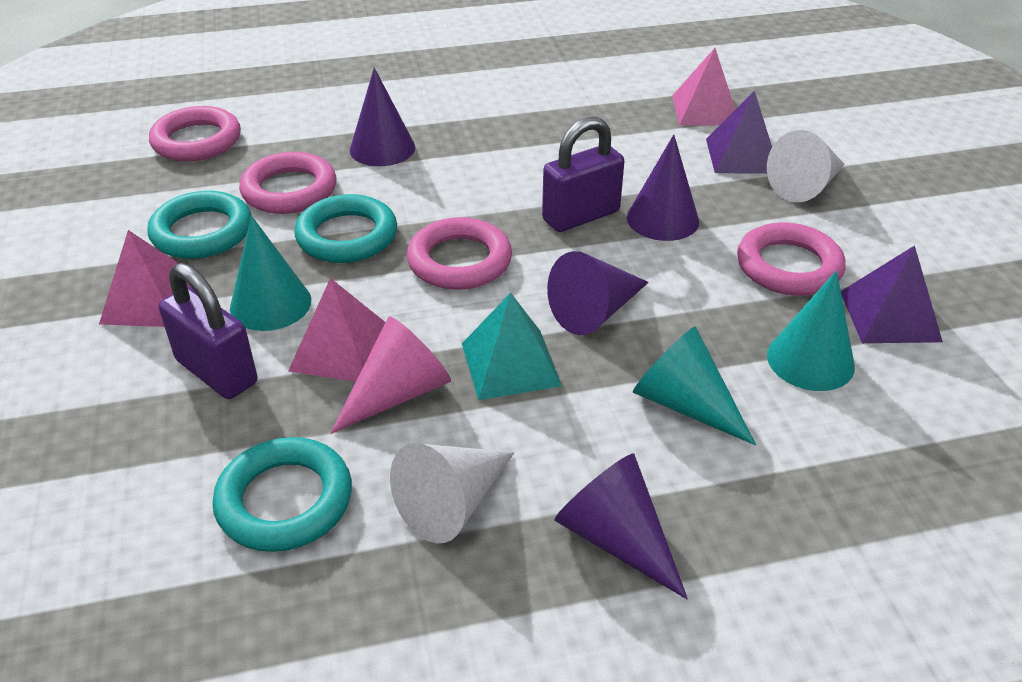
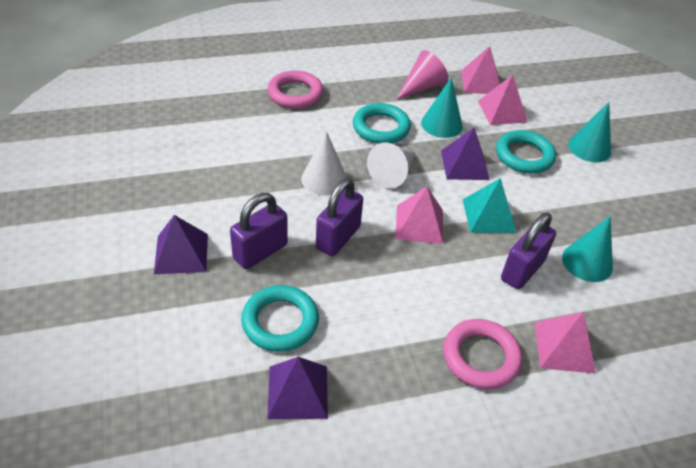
pink pyramid: [99,230,191,327] [288,278,386,382] [672,48,735,125] = 3 -> [395,187,443,244] [461,46,500,94] [478,75,527,125] [534,312,596,374] = 4
pink ring: [149,106,241,161] [239,152,336,214] [407,217,512,290] [737,222,846,296] = 4 -> [267,70,324,109] [443,319,522,389] = 2
purple cone: [350,68,415,166] [547,251,649,335] [554,453,688,599] [627,134,699,241] = 4 -> none = 0
purple padlock: [159,263,257,399] [542,117,624,232] = 2 -> [230,193,288,269] [316,178,363,256] [501,212,556,290] = 3
purple pyramid: [706,91,772,174] [841,245,943,343] = 2 -> [154,215,208,274] [267,357,328,419] [441,128,490,180] = 3

